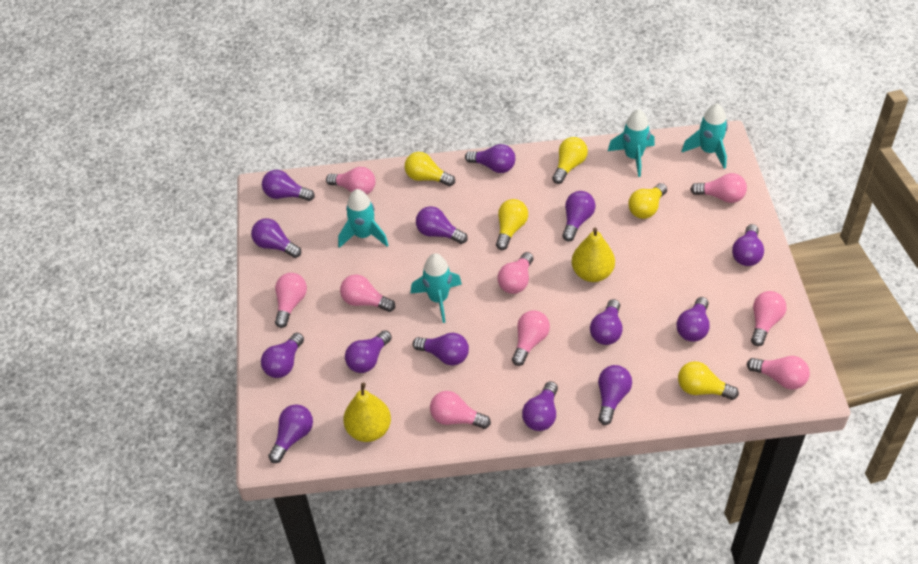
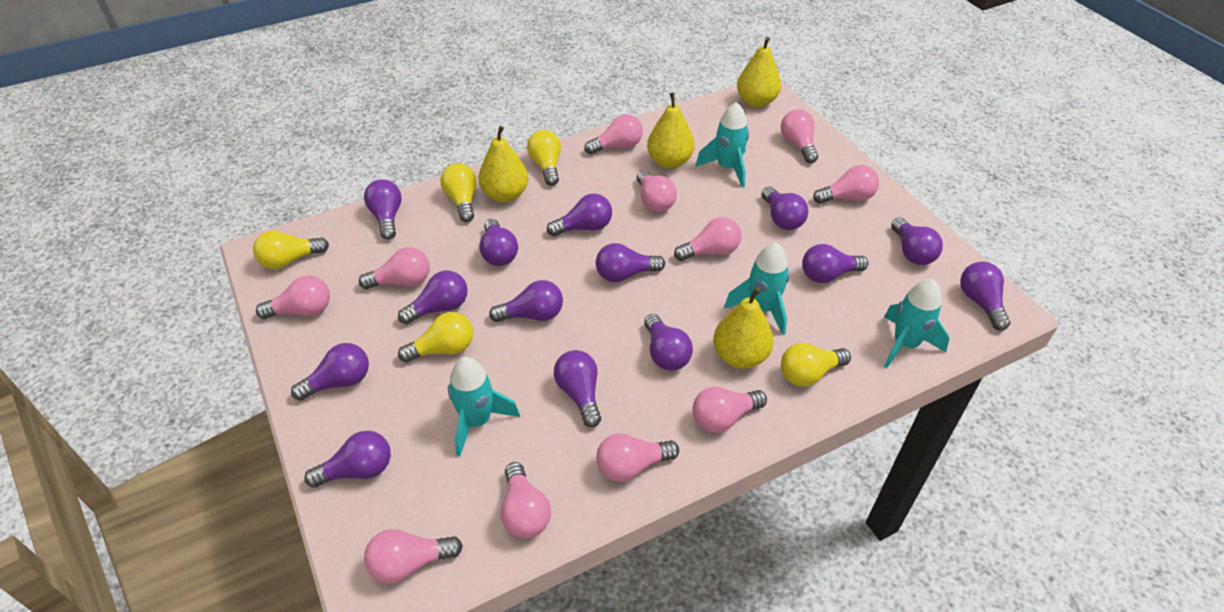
pink light bulb: [275,273,307,328] [326,167,376,195] [340,274,395,312] [430,391,491,429] [498,252,533,294] [512,310,550,366] [690,173,747,203] [747,356,810,390] [751,291,786,346] = 9 -> [256,276,330,319] [359,247,430,289] [364,529,463,584] [501,462,551,538] [585,114,643,154] [596,433,679,482] [637,170,677,212] [674,217,741,261] [692,387,767,433] [781,109,818,163] [813,165,879,204] = 11
yellow pear: [343,383,391,442] [572,228,615,282] = 2 -> [478,126,528,202] [647,92,695,168] [713,287,774,369] [737,37,781,107] = 4

